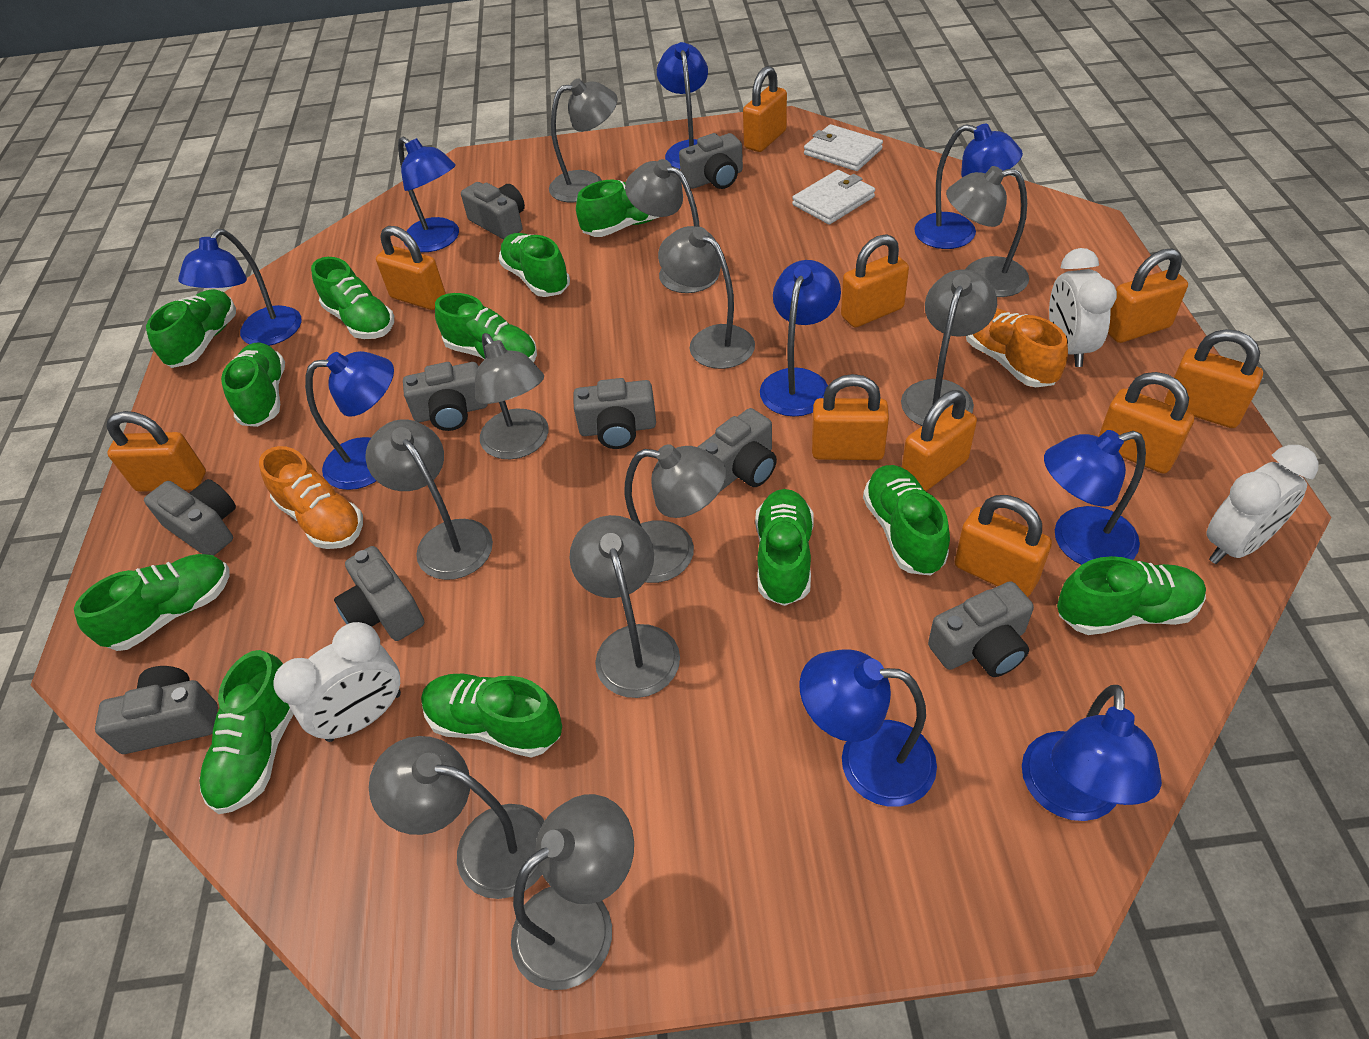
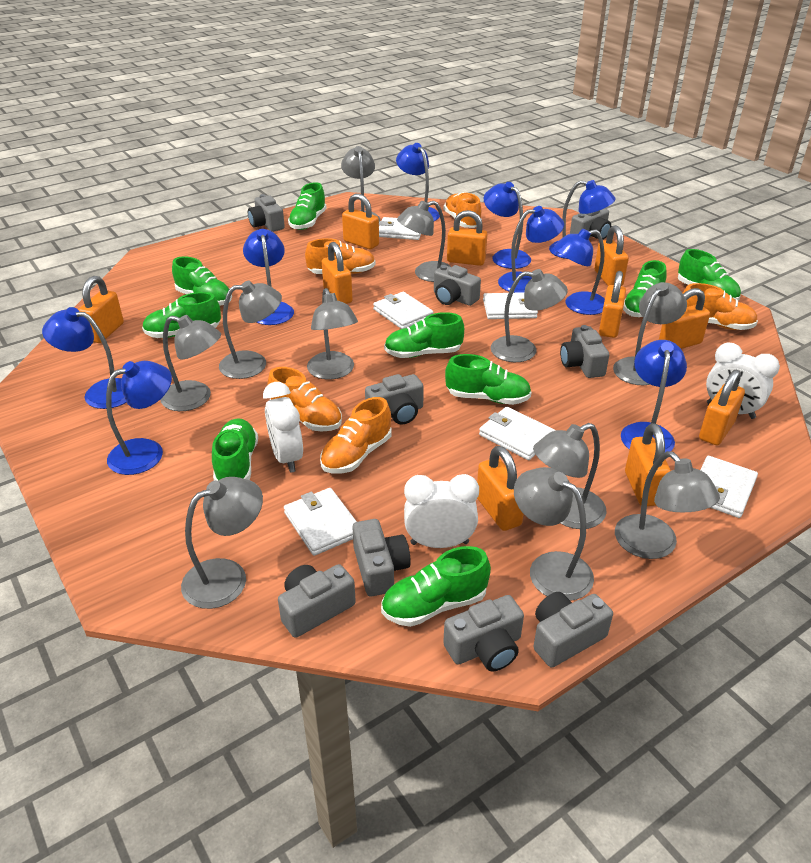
green shoe: [74,554,230,651] [146,289,236,368] [200,650,294,814] [221,342,285,427] [311,257,394,339] [421,674,562,758] [435,293,537,362] [499,233,570,297] [576,180,659,237] [755,489,814,606] [863,465,950,575] [1057,556,1206,635] = 12 -> [142,292,221,338] [172,256,232,306] [212,418,258,481] [288,182,326,230] [381,546,491,627] [384,312,464,358] [445,354,531,405] [623,260,667,317] [678,249,741,300] = 9
orange shoe: [259,446,363,549] [966,308,1068,387] = 2 -> [267,367,342,431] [305,238,375,274] [320,397,391,473] [444,192,482,228] [683,283,758,330] = 5
white wallet: [792,170,875,224] [804,124,883,171] = 2 -> [284,488,357,556] [373,292,434,329] [379,217,421,240] [479,407,556,460] [483,292,538,319] [700,456,758,518] = 6

